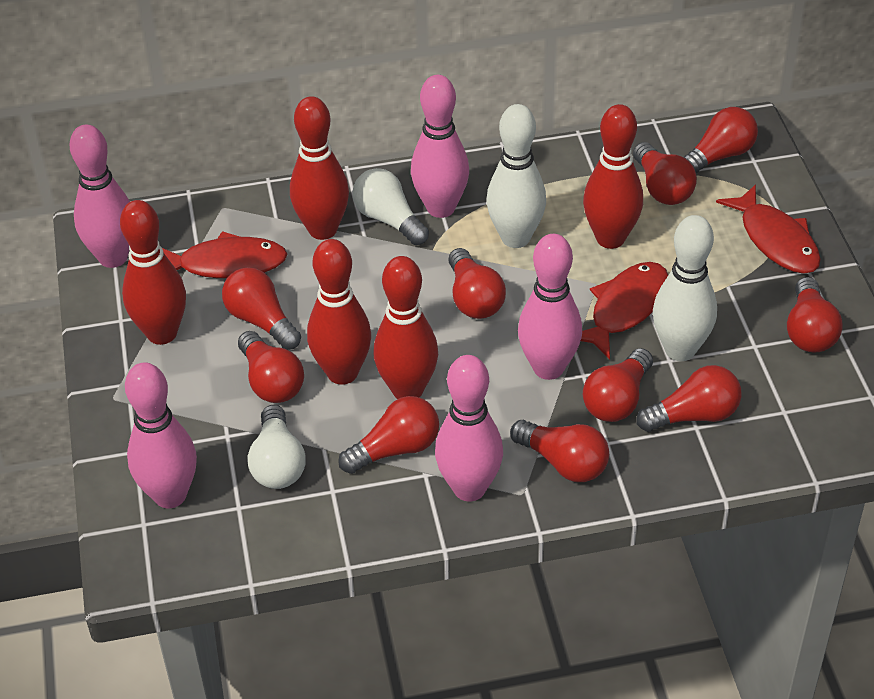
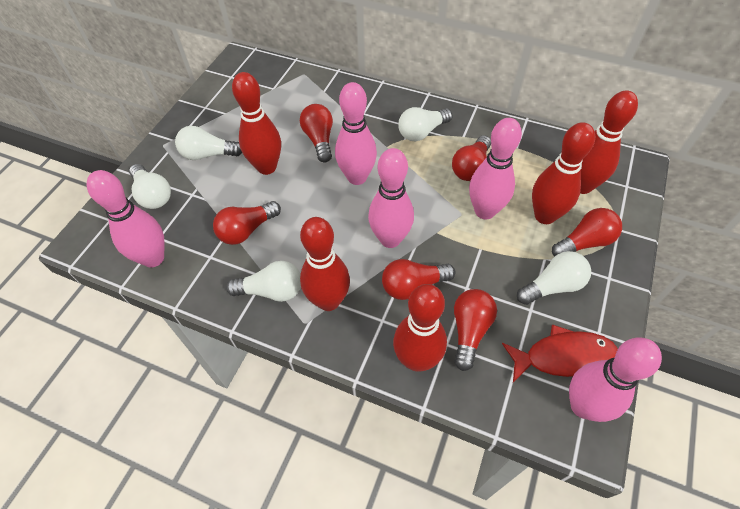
red fish: [162,231,287,278] [581,262,668,359] [716,184,821,274] = 3 -> [502,324,618,382] = 1
red light bulb: [222,267,301,350] [238,331,304,403] [338,396,439,474] [448,248,506,319] [510,420,609,482] [583,348,653,422] [633,142,697,205] [636,365,741,432] [684,107,758,173] [787,277,843,353] = 10 -> [213,201,281,245] [300,104,333,163] [382,259,456,300] [452,135,491,181] [454,289,497,371] [552,208,622,256] = 6
white bowling pin: [487,104,546,248] [653,215,717,361] = 2 -> none = 0
white light bulb: [248,405,306,489] [352,168,429,245] = 2 -> [129,164,171,209] [175,126,242,160] [226,261,301,302] [398,107,453,142] [517,251,591,305] = 5

